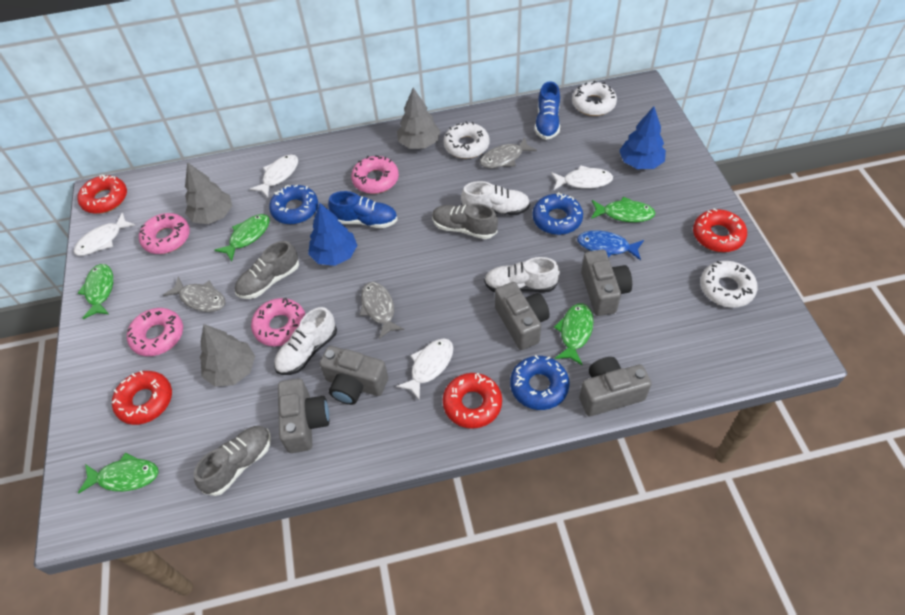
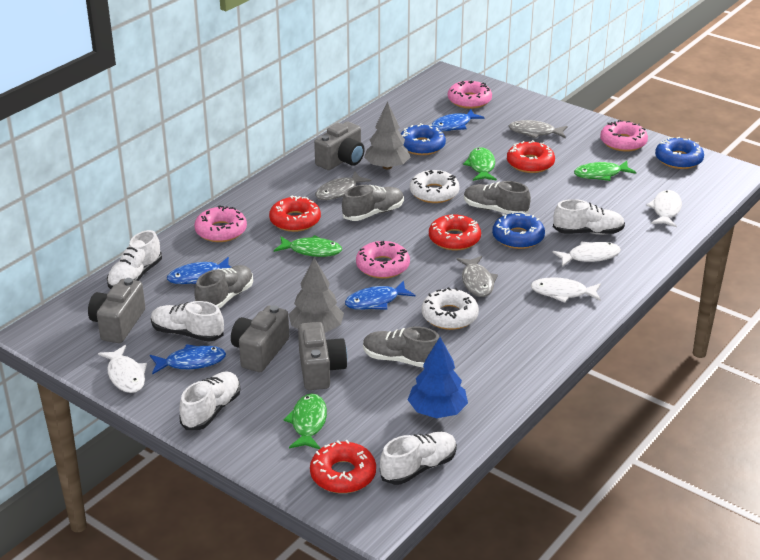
blue fish: [577,230,644,260] = 1 -> [150,344,226,375] [167,257,231,284] [345,280,416,310] [432,109,485,131] = 4
blue shoe: [328,191,398,229] [535,81,560,140] = 2 -> none = 0
blue tree: [308,203,357,266] [619,106,666,169] = 2 -> [408,337,468,418] = 1
green fish: [78,264,113,319] [78,453,159,493] [215,214,270,261] [554,303,594,365] [591,196,655,222] = 5 -> [274,235,342,257] [284,394,327,449] [463,147,497,181] [574,161,636,181] = 4
grey camera: [278,378,329,453] [319,346,388,405] [495,282,550,350] [579,357,652,416] [581,250,632,316] = 5 -> [88,278,145,343] [231,305,289,372] [298,322,347,390] [314,122,365,170] = 4
grey shoe: [194,426,271,496] [235,241,299,299] [432,204,498,239] = 3 -> [194,265,253,309] [342,185,404,221] [363,327,439,368] [464,181,531,214] = 4
grey tree: [185,162,232,224] [200,324,255,387] [397,88,440,149] = 3 -> [289,258,344,333] [364,102,410,169] = 2
white donut: [444,121,489,159] [572,81,617,116] [700,261,758,308] = 3 -> [410,170,459,203] [422,287,479,330] = 2
white shoe: [274,307,337,375] [461,181,530,215] [484,257,560,292] = 3 -> [107,230,162,289] [151,301,224,342] [180,371,240,430] [380,432,457,485] [553,199,625,235] = 5

